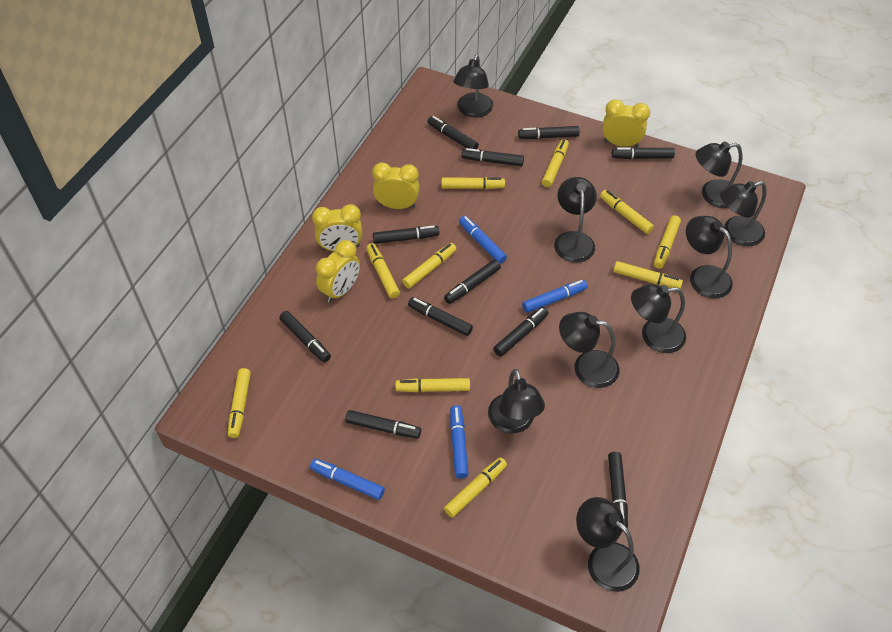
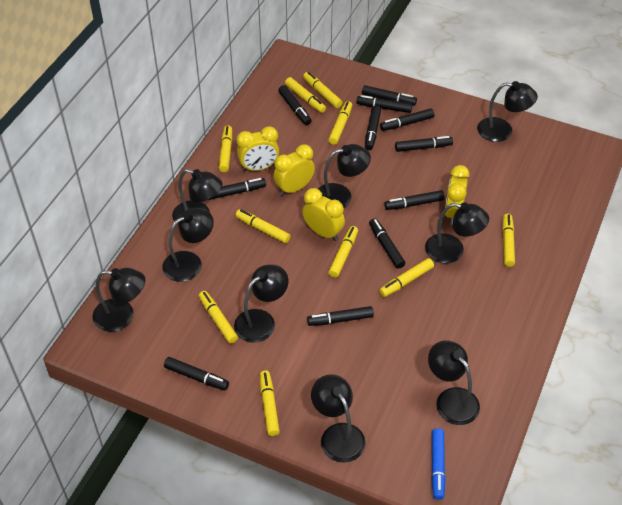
blue marker: [310,459,385,500] [450,405,469,479] [459,216,507,264] [522,280,587,313] = 4 -> [431,429,446,500] = 1

